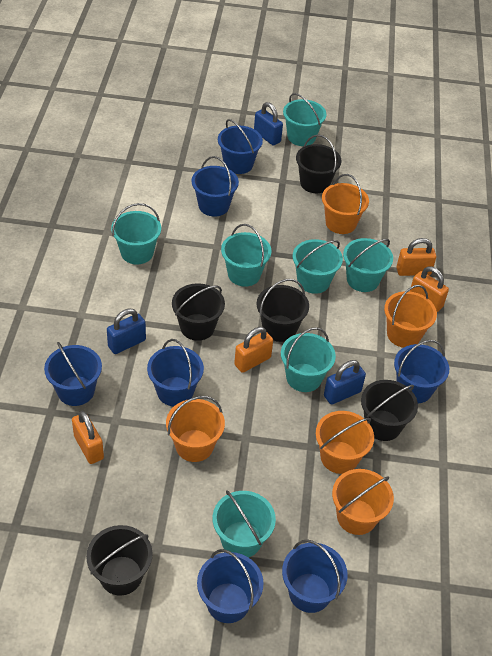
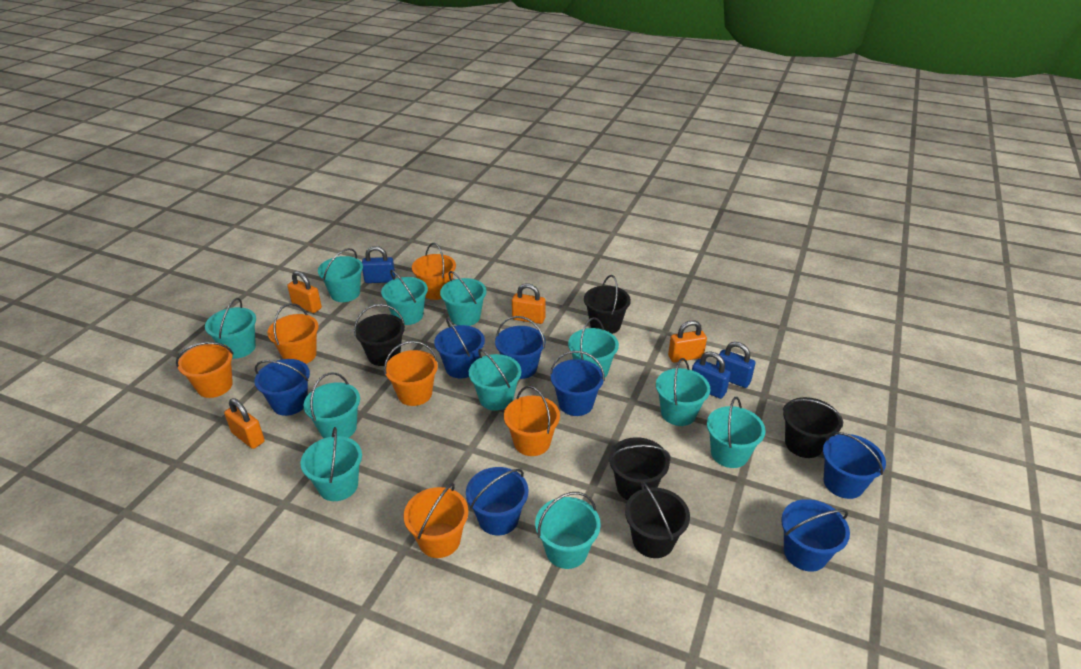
orange bucket: [166,396,225,462] [316,411,374,474] [322,174,369,234] [332,469,394,535] [384,285,437,348] = 5 -> [176,342,234,398] [267,303,319,364] [384,341,438,406] [403,483,468,558] [412,243,456,300] [504,386,560,456] = 6
turquoise bucket: [111,203,161,264] [213,490,276,558] [221,224,271,287] [281,327,336,392] [283,93,326,146] [293,239,343,294] [343,238,393,292] = 7 -> [205,298,256,359] [301,427,362,501] [304,372,360,438] [318,248,363,302] [381,270,428,325] [440,271,486,326] [469,349,521,411] [535,492,601,569] [568,317,619,377] [656,358,710,426] [707,397,765,468] = 11

